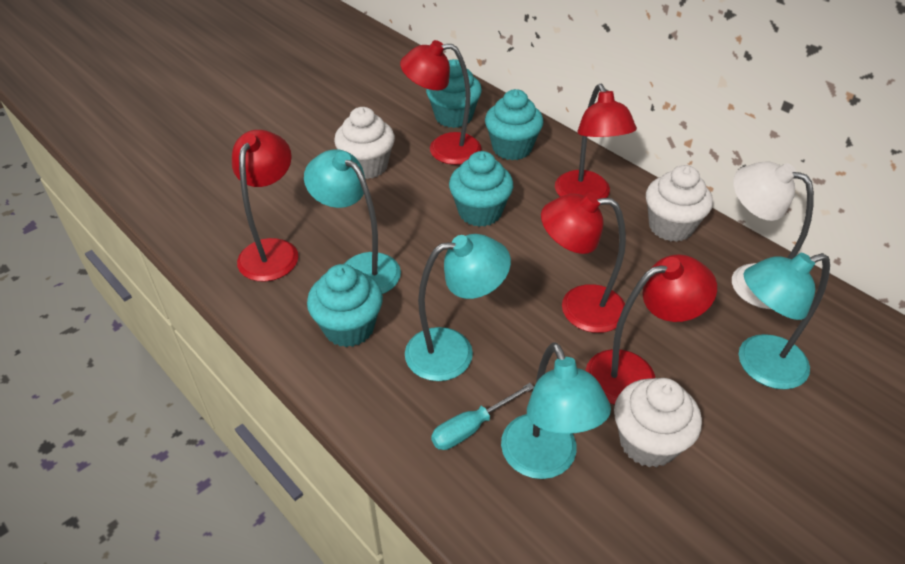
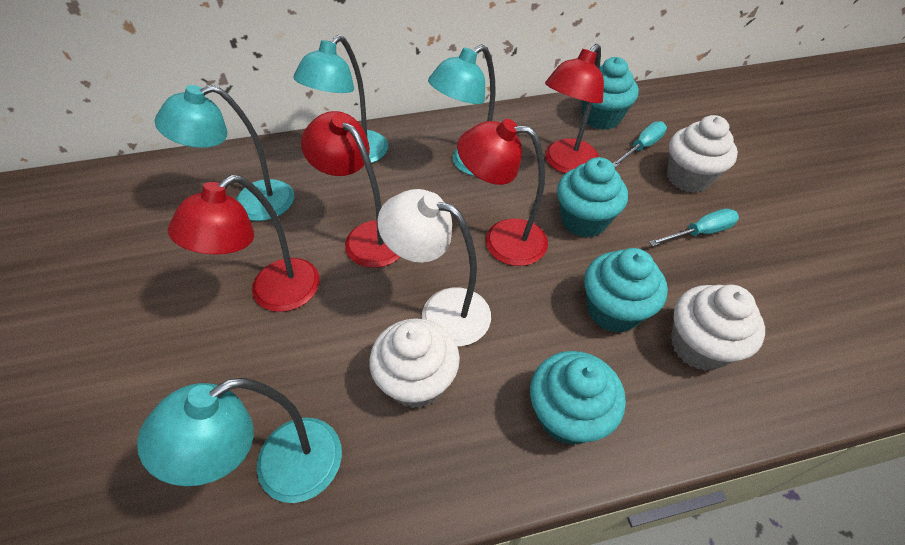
red lamp: [232,130,298,282] [400,40,481,165] [541,192,626,333] [555,84,637,199] [585,254,717,405] = 5 -> [168,175,320,312] [301,111,400,268] [457,119,548,266] [545,44,604,174] = 4
turquoise screwdriver: [431,383,534,450] = 1 -> [613,121,667,168] [649,209,739,246] = 2

